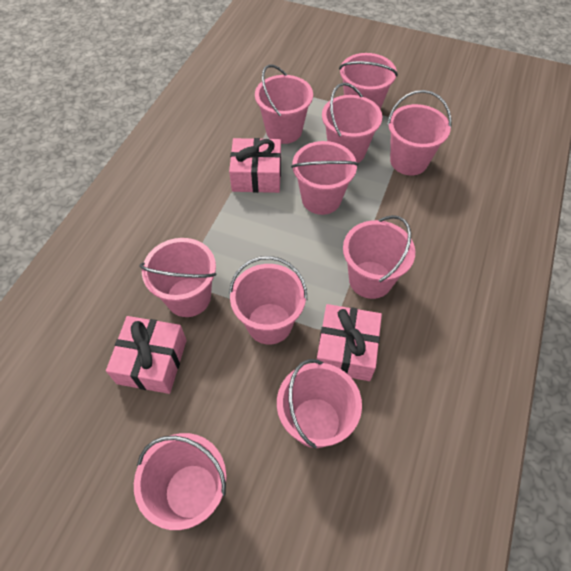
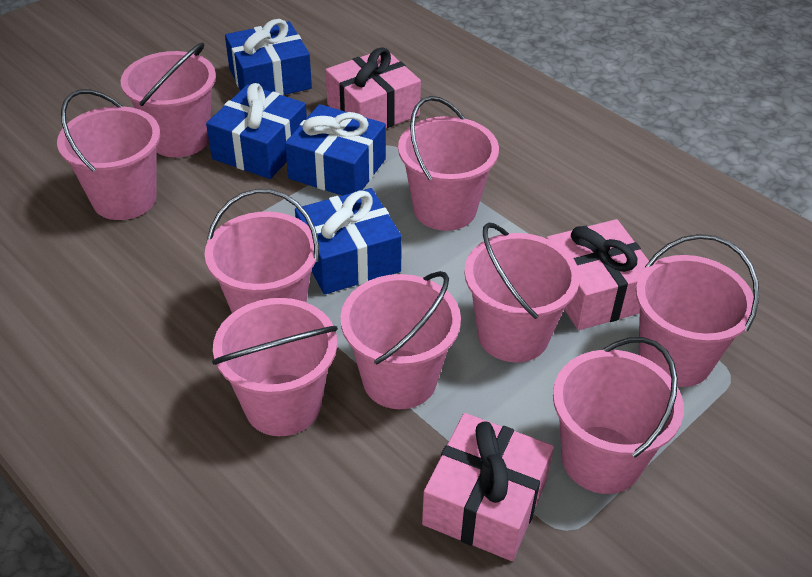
blue gift: none = 0 -> [206,83,307,179] [225,19,312,95] [285,104,386,196] [295,188,402,295] = 4
pink bucket: [134,433,227,530] [140,238,216,317] [229,256,307,344] [255,64,313,144] [277,359,362,448] [291,141,358,215] [322,83,382,163] [339,53,398,109] [343,215,415,299] [387,90,452,175] = 10 -> [57,89,160,220] [121,43,216,158] [204,189,319,313] [212,298,338,436] [340,271,461,409] [398,96,499,231] [464,223,580,362] [553,337,684,494] [636,234,759,387] = 9

